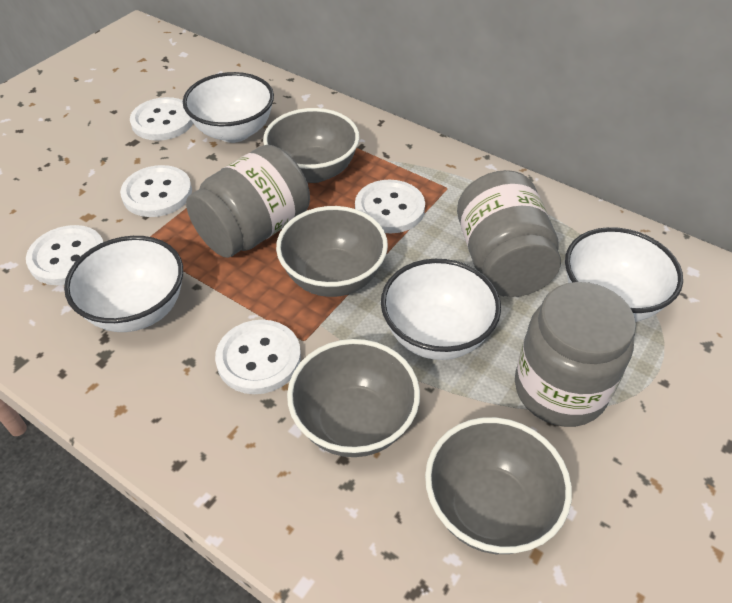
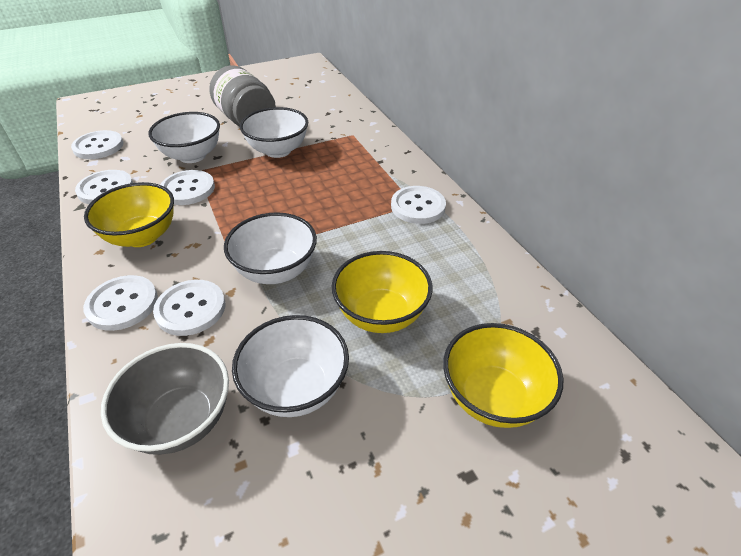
grey bowl: [263,108,360,183] [276,206,388,297] [287,339,420,457] [425,417,572,554] = 4 -> [101,343,229,455] = 1
grey jar: [186,145,310,258] [457,170,561,297] [515,282,636,427] = 3 -> [209,66,276,126] = 1
white button: [26,225,103,285] [120,165,192,217] [130,97,193,141] [215,320,301,394] [355,180,425,233] = 5 -> [71,130,124,159] [75,170,133,204] [83,275,158,331] [153,280,225,336] [160,170,215,205] [391,186,446,224] = 6
yellow bowl: none = 0 -> [84,182,174,247] [332,251,433,333] [443,323,564,428] = 3

